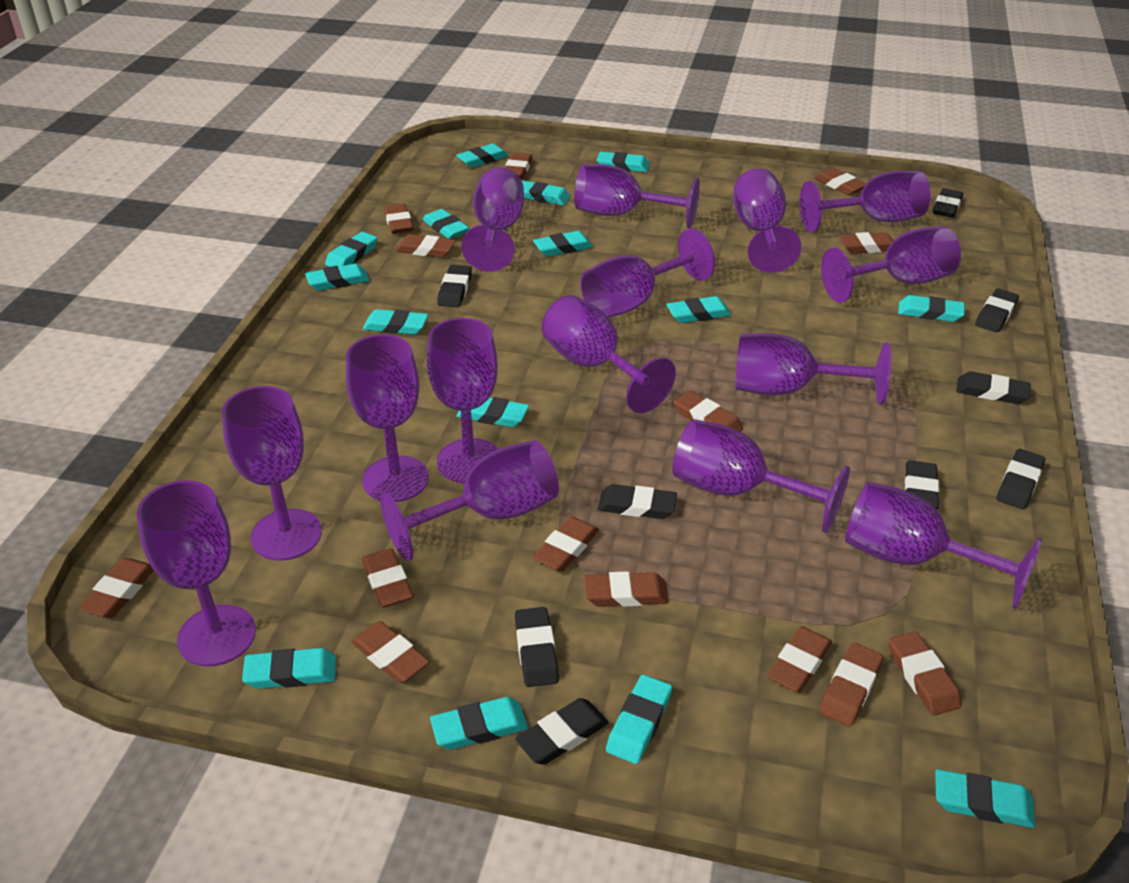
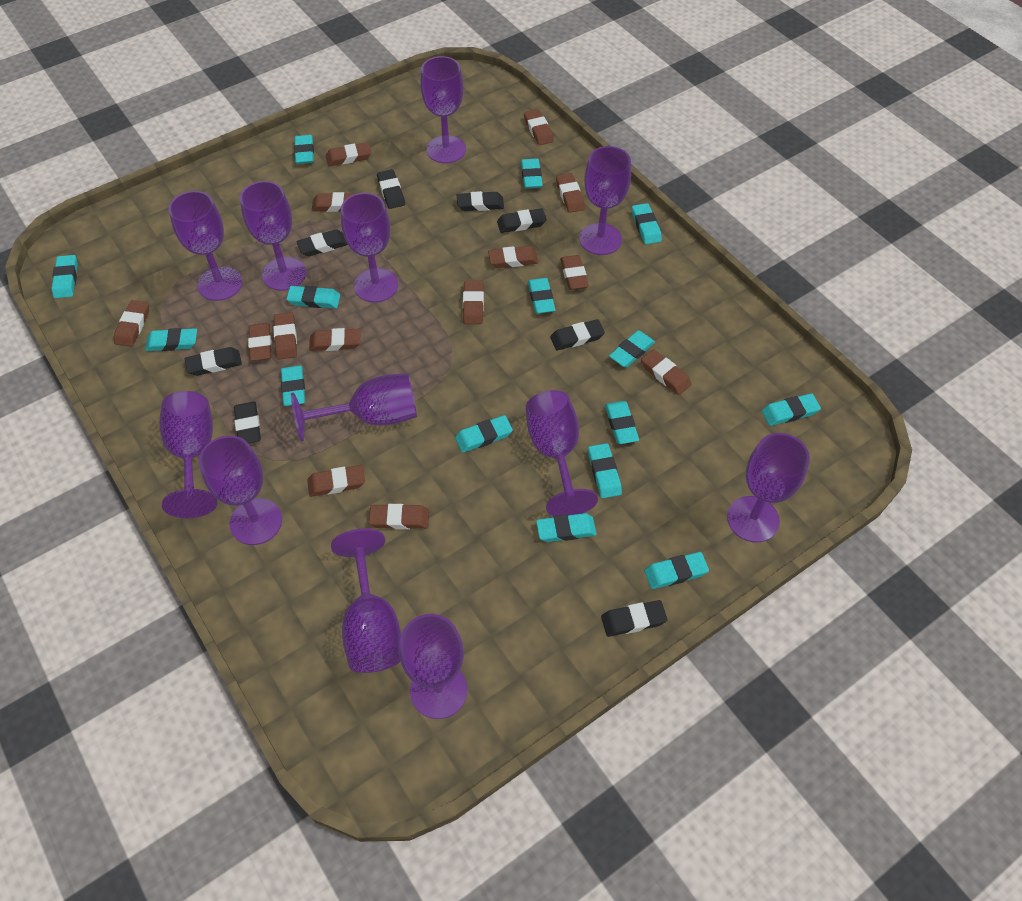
black eraser: [437,265,472,307] [515,607,559,687] [515,698,609,765] [598,484,677,519] [905,460,940,509] [933,188,963,218] [956,371,1031,404] [975,288,1019,332] [997,449,1045,509] = 9 -> [185,347,242,376] [234,401,261,443] [296,229,348,256] [377,169,405,209] [457,191,504,211] [497,208,547,233] [550,319,605,351] [601,600,667,637] = 8
purple goblet: [137,480,256,667] [222,386,322,561] [346,335,429,502] [380,440,559,561] [427,318,498,483] [461,168,524,272] [542,295,676,413] [574,164,700,228] [581,228,715,318] [673,419,850,533] [734,168,801,273] [735,333,891,404] [799,170,931,232] [821,226,961,303] [845,482,1042,609] = 15 -> [159,391,217,518] [169,191,242,301] [199,435,282,545] [240,181,306,291] [291,373,417,442] [331,528,401,673] [341,192,398,303] [399,614,467,719] [420,56,466,163] [526,390,598,516] [579,146,631,255] [727,433,810,543] = 12

